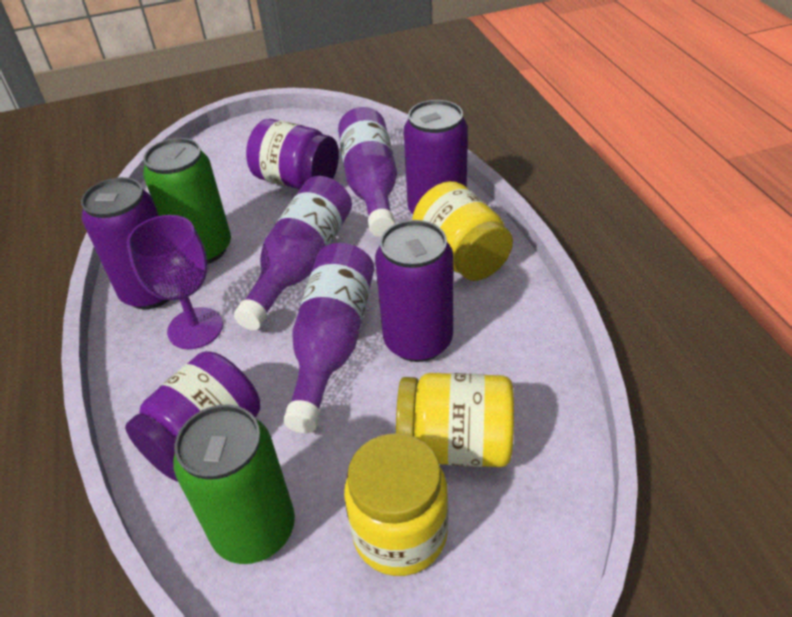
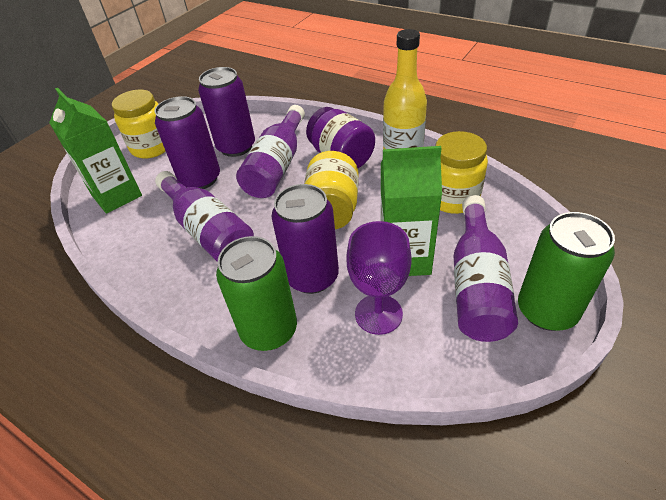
green carton: none = 0 -> [49,88,142,214] [381,146,442,276] = 2
purple jar: [125,351,260,482] [246,119,339,189] = 2 -> [306,107,375,168] = 1
yellow bottle: none = 0 -> [383,29,427,149] = 1

